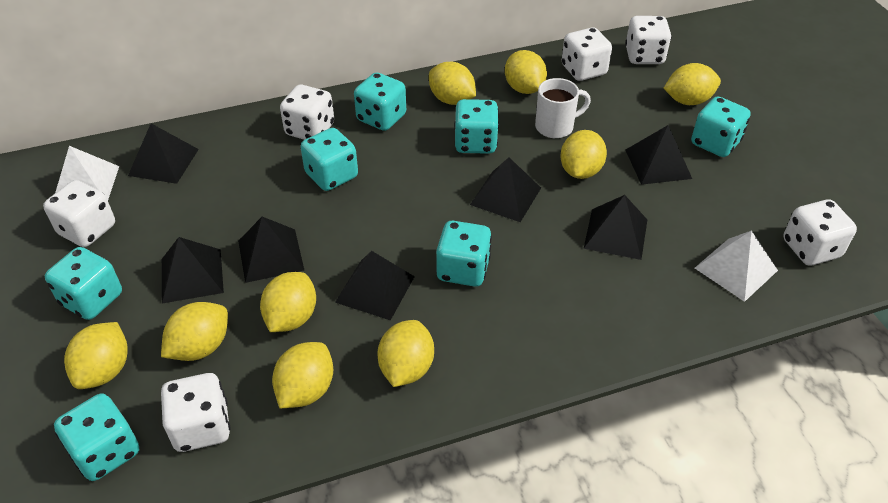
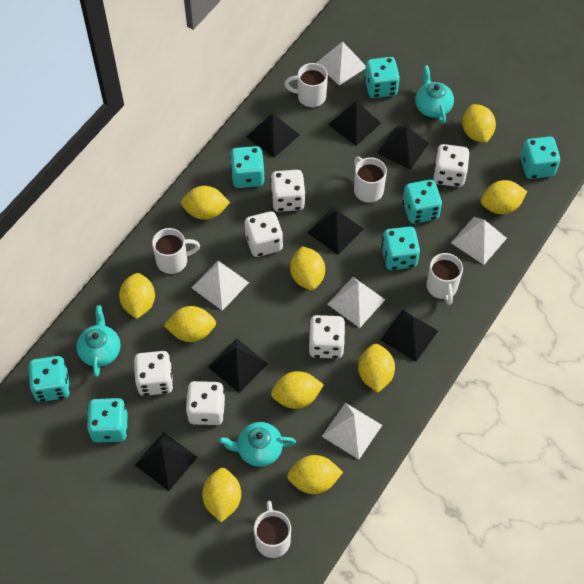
turquoise teapot: none = 0 -> [76,305,121,377] [219,422,296,467] [415,65,454,124] = 3
white mug: [535,78,591,138] = 1 -> [152,228,200,274] [254,501,291,558] [284,63,328,107] [354,157,387,203] [426,253,463,305] = 5
white pyramid: [55,146,119,200] [695,230,778,302] = 2 -> [191,260,249,311] [316,41,366,85] [322,403,382,460] [327,277,385,328] [451,217,507,265] = 5
yellow lemon: [64,322,127,389] [161,302,228,361] [260,272,316,332] [272,342,333,408] [377,320,434,387] [429,62,476,105] [505,50,547,94] [560,130,607,179] [664,63,721,105] = 9 -> [119,273,155,319] [164,306,216,342] [181,186,230,220] [202,468,241,522] [271,371,324,409] [287,455,343,494] [290,246,325,290] [358,344,395,393] [462,104,496,143] [481,180,527,214] = 10

